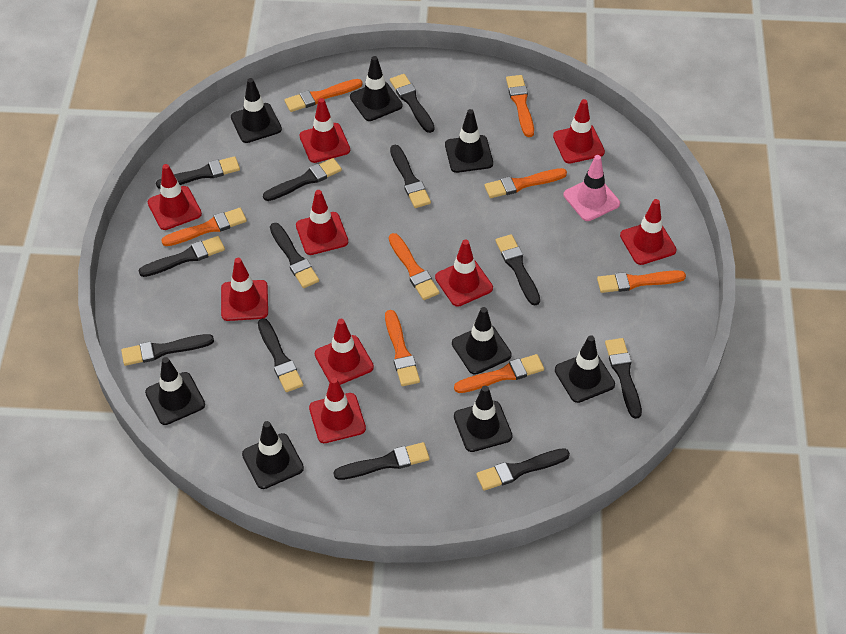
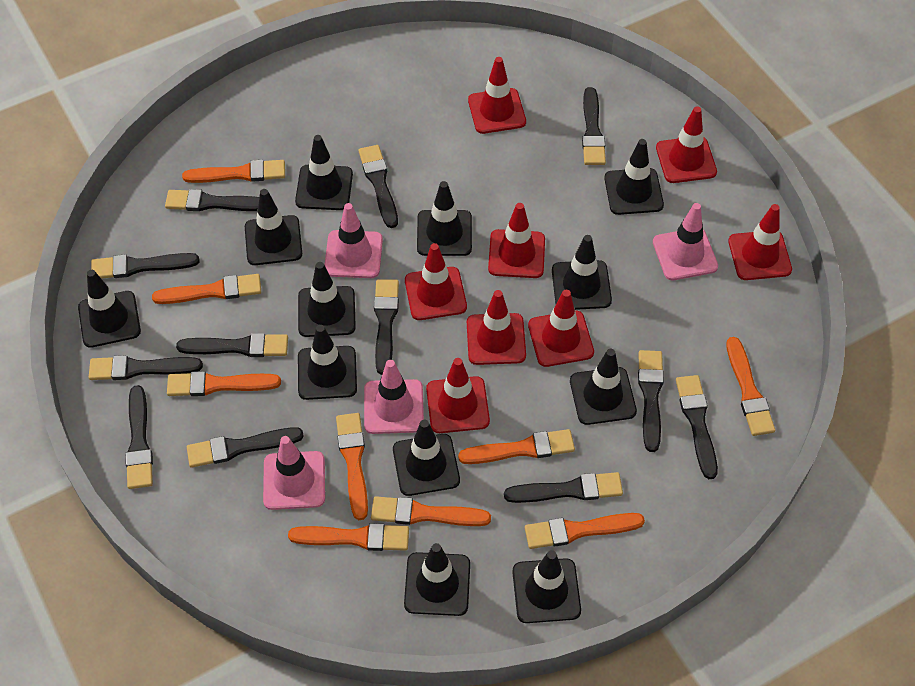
black traffic cone: [145,357,205,425] [231,78,282,143] [242,421,304,489] [350,56,402,121] [445,109,493,173] [452,307,512,375] [454,386,513,452] [555,335,615,403] = 8 -> [78,270,141,348] [245,189,302,265] [295,135,353,210] [298,262,356,337] [298,325,357,400] [393,420,460,496] [404,543,470,616] [417,181,472,256] [512,550,581,623] [552,235,612,310] [570,349,637,425] [604,139,664,215] = 12
orange brush: [161,208,247,246] [284,79,362,112] [385,310,420,386] [389,233,440,300] [454,354,544,393] [484,168,567,198] [506,75,534,137] [597,270,686,293] = 8 -> [152,274,261,304] [167,371,281,396] [182,160,285,183] [288,523,409,551] [336,413,368,520] [371,496,491,526] [458,429,575,464] [525,513,645,549] [726,337,775,436] = 9
pink traffic cone: [564,155,620,221] = 1 -> [263,436,325,510] [325,203,383,278] [364,360,424,434] [653,203,718,280] = 4
red traffic cone: [148,164,202,230] [221,258,268,321] [296,190,348,255] [300,98,350,163] [309,377,366,443] [315,319,374,385] [435,239,493,307] [553,99,605,163] [620,199,677,265] = 9 -> [405,243,467,320] [426,358,490,433] [467,290,526,365] [468,57,526,134] [488,203,545,278] [528,290,594,367] [656,106,717,183] [728,204,792,280] = 8

